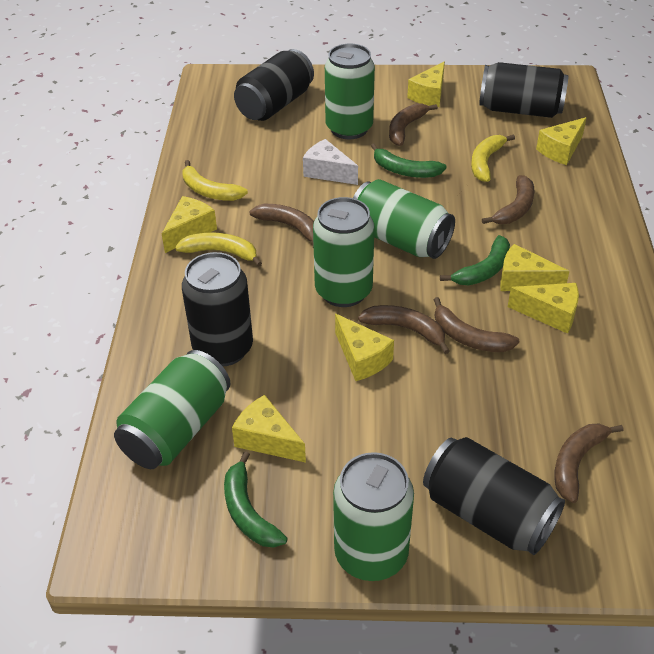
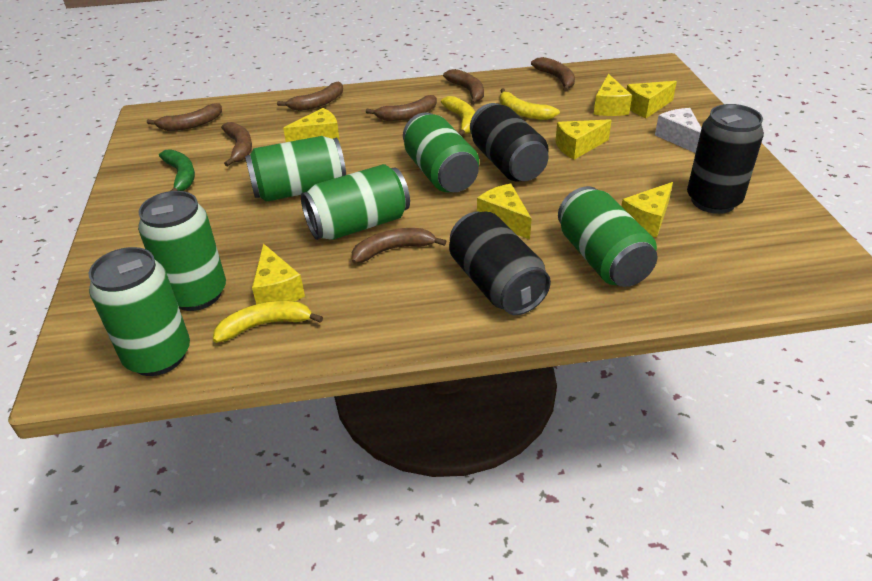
black can: [182,252,253,366] [234,49,314,121] [423,437,565,555] [479,62,569,118] = 4 -> [449,211,551,315] [470,103,549,182] [687,104,764,214] = 3
brown banana: [249,204,314,248] [358,305,450,354] [389,103,438,146] [433,297,519,352] [482,175,534,224] [554,424,624,503] = 6 -> [147,103,222,131] [221,122,252,167] [277,81,343,111] [352,228,446,263] [366,95,437,121] [443,69,484,105] [531,57,575,91] = 7
green banana: [224,451,287,548] [371,143,447,178] [440,235,510,285] = 3 -> [159,149,195,191] = 1
green can: [114,350,231,469] [313,197,374,307] [325,44,375,139] [333,452,414,581] [353,179,455,259] = 5 -> [89,247,190,376] [138,191,226,311] [245,136,346,202] [301,164,410,240] [403,112,479,192] [558,186,657,287] = 6

